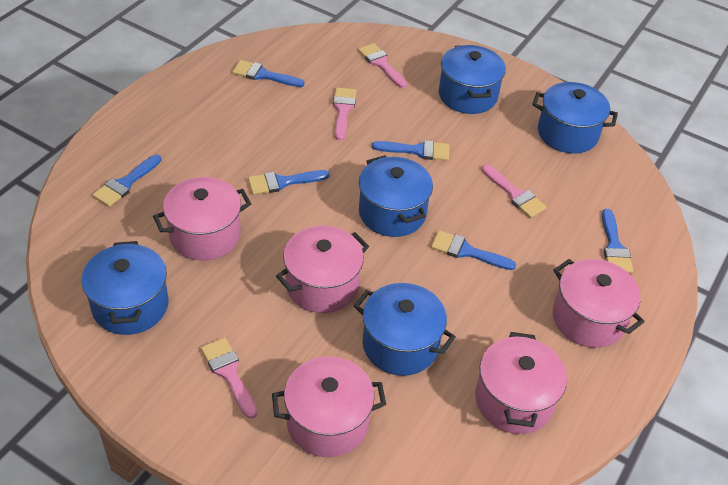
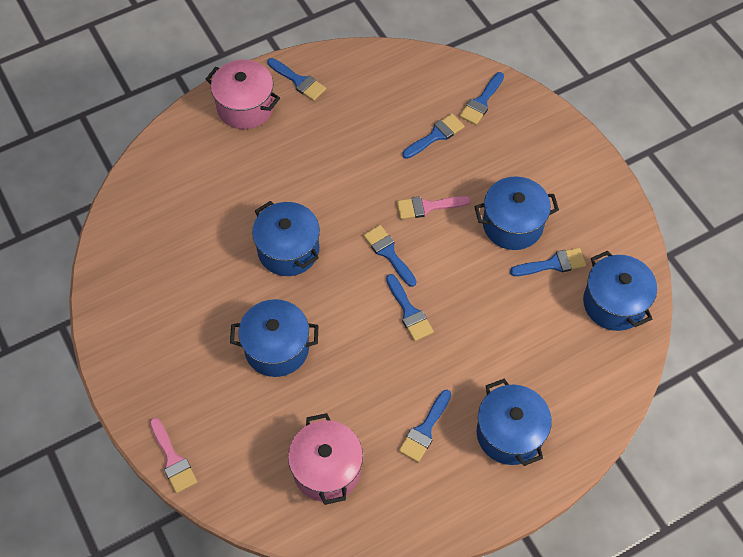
blue brush: [92,155,161,207] [232,60,305,87] [248,170,329,195] [372,140,449,161] [431,230,516,270] [602,209,633,273] = 6 -> [267,58,326,101] [363,225,417,287] [386,274,434,341] [399,390,451,462] [402,114,465,159] [459,72,504,125] [510,248,586,276] = 7
pink brush: [201,337,257,419] [333,87,356,140] [358,43,407,88] [482,164,547,218] = 4 -> [150,418,197,493] [397,196,471,219] = 2
pink pot: [153,177,251,261] [272,356,386,457] [276,226,369,313] [475,332,567,434] [553,259,645,348] = 5 -> [206,60,280,129] [288,413,363,505] = 2

